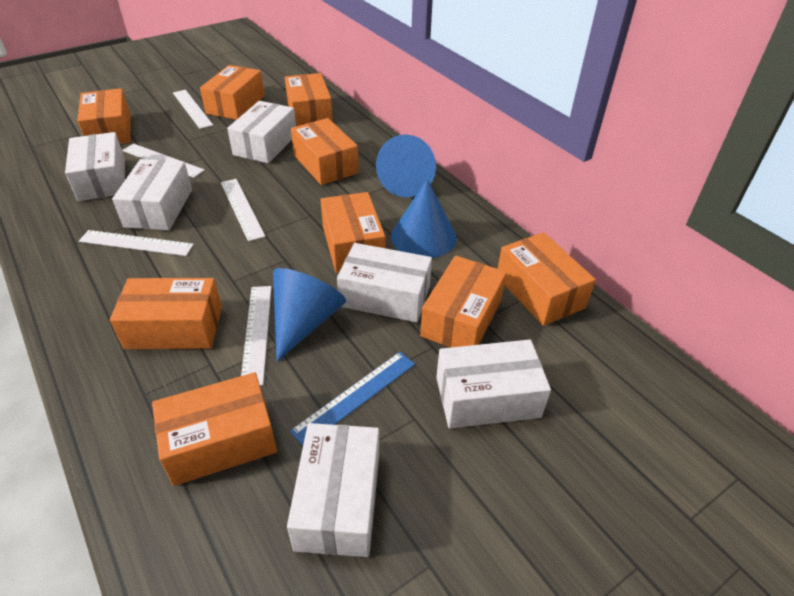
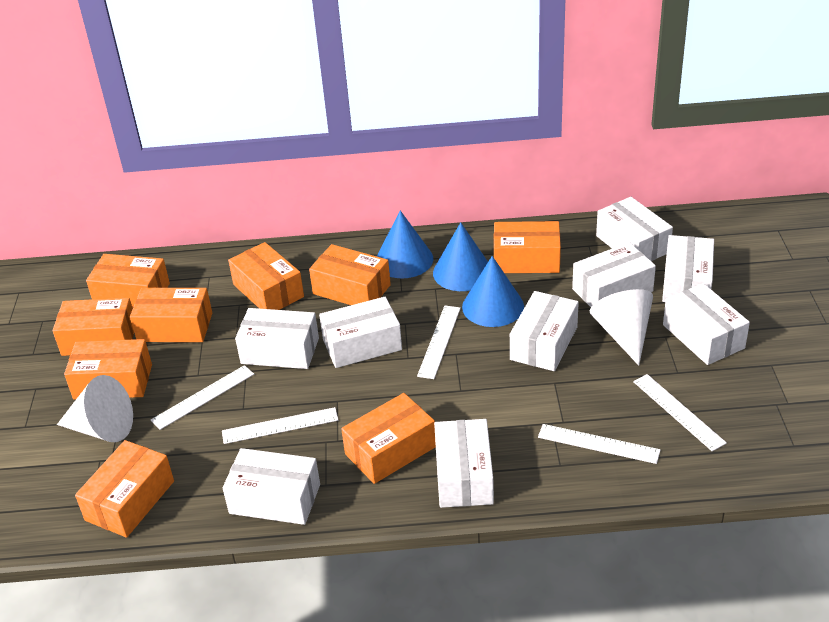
blue ruler: [290,352,415,445] = 1 -> none = 0
white box: [65,132,125,201] [112,159,192,230] [227,101,296,163] [287,423,379,557] [337,243,432,323] [436,340,551,429] = 6 -> [223,448,320,525] [235,308,319,369] [319,297,402,368] [434,419,494,508] [510,291,579,371] [572,242,656,307] [596,197,673,261] [662,235,714,302] [663,283,750,365] = 9
white cone: none = 0 -> [57,375,133,442] [590,289,653,366] = 2

